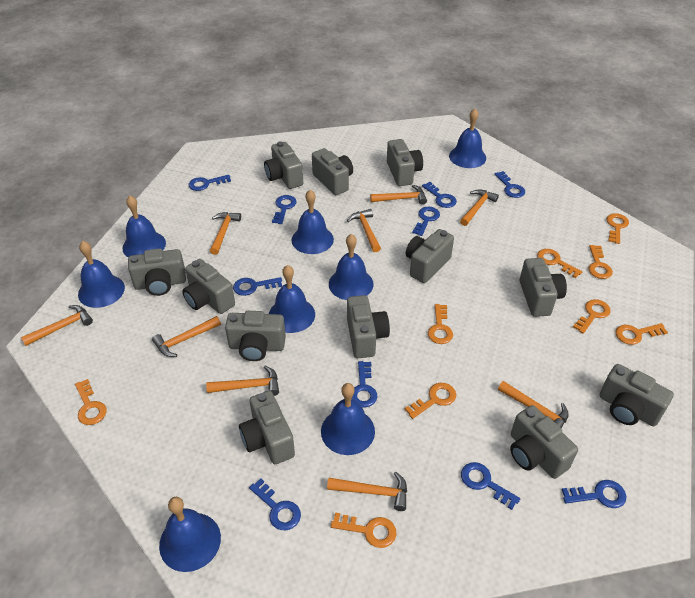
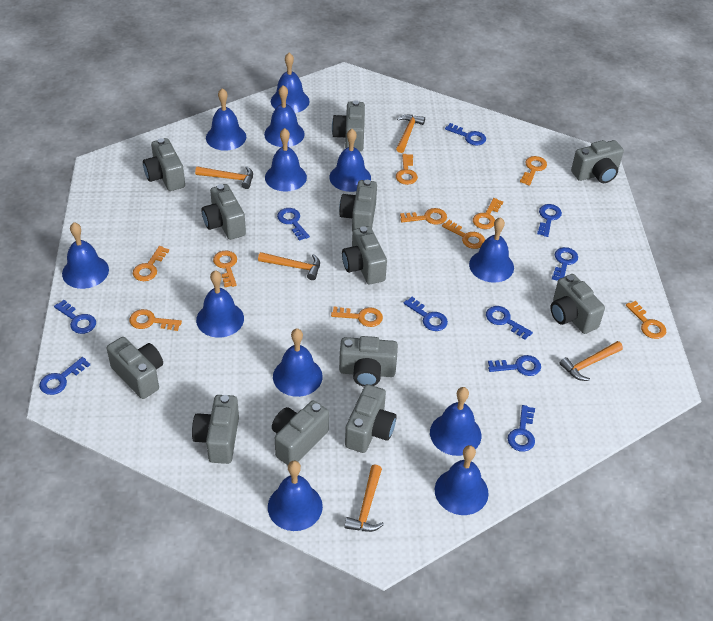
blue bell: [78,241,125,308] [122,196,166,258] [159,497,221,572] [269,265,315,333] [291,190,334,254] [321,383,375,455] [329,234,374,300] [449,109,486,168] = 8 -> [62,222,109,289] [196,270,244,338] [206,88,246,151] [264,85,305,147] [265,128,307,192] [268,460,323,531] [271,53,310,113] [273,329,323,397] [329,129,371,192] [430,387,481,456] [435,445,489,515] [469,217,514,283] = 12
orange hammer: [21,305,93,346] [152,316,221,357] [206,366,279,396] [210,212,241,255] [327,471,407,511] [347,209,381,252] [370,185,427,205] [460,189,499,226] [498,381,569,428] = 9 -> [195,166,253,189] [258,252,320,280] [344,465,384,532] [396,115,425,153] [559,341,623,381] = 5
orange key: [75,379,107,425] [331,512,396,548] [405,383,456,419] [428,304,453,344] [537,249,582,278] [573,299,611,334] [588,245,613,279] [607,213,629,244] [616,323,668,345] = 9 -> [129,309,182,331] [133,246,169,281] [213,250,237,287] [331,307,383,327] [396,154,418,185] [400,208,447,225] [442,220,485,249] [473,198,503,229] [520,156,547,186] [626,301,666,339] = 10

